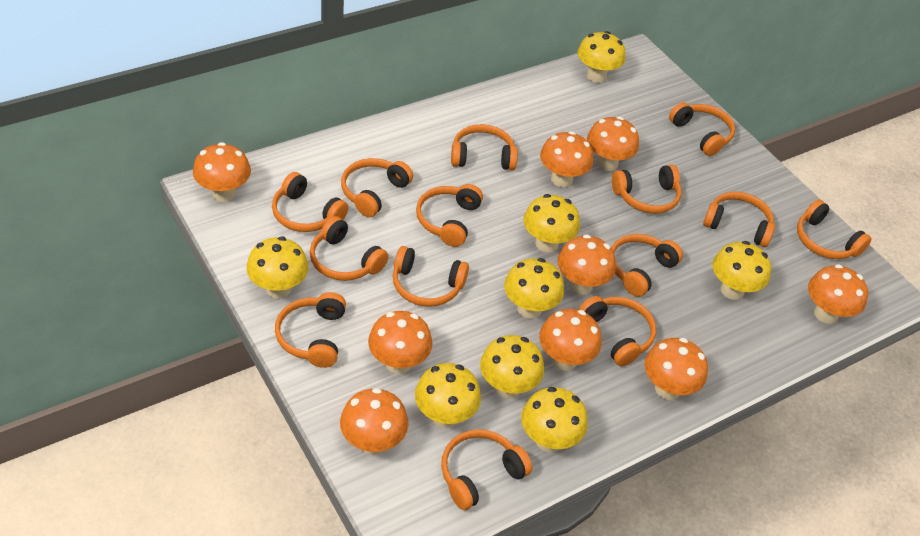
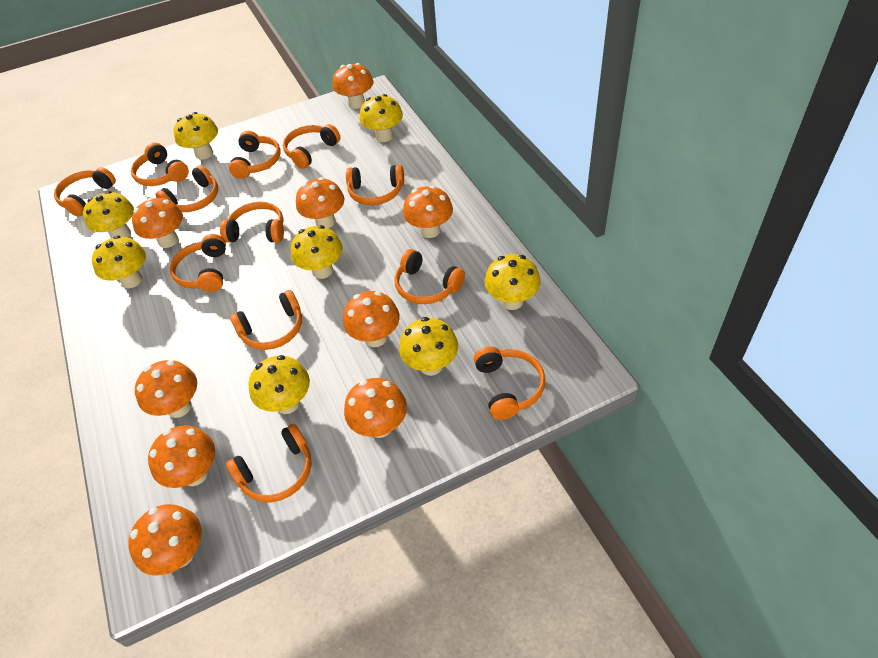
orange headphones: [272,172,348,232] [275,292,346,368] [310,216,388,281] [341,158,413,217] [393,246,469,307] [416,184,483,247] [441,429,532,510] [451,124,518,170] [579,296,656,366] [611,234,683,297] [612,165,682,214] [669,102,735,156] [703,192,775,247] [797,199,871,259] = 14 -> [54,167,116,217] [131,143,189,186] [156,165,218,212] [170,234,226,292] [220,202,284,243] [226,424,312,502] [229,131,281,179] [230,290,302,350] [283,124,341,169] [346,165,404,205] [395,249,465,304] [474,346,546,420] = 12

